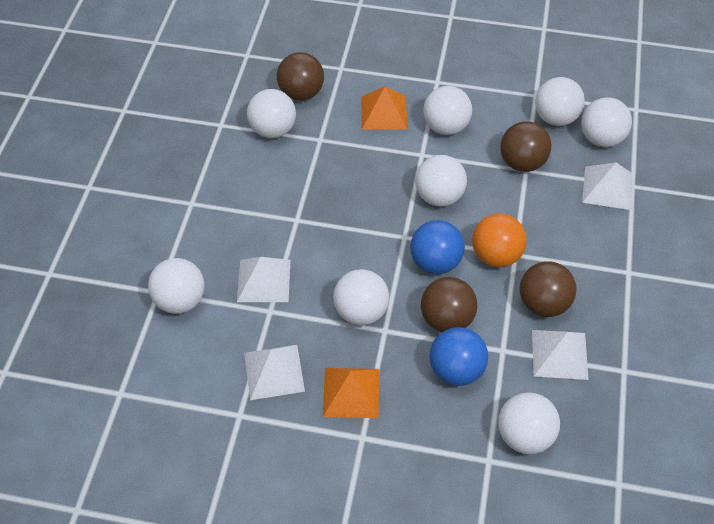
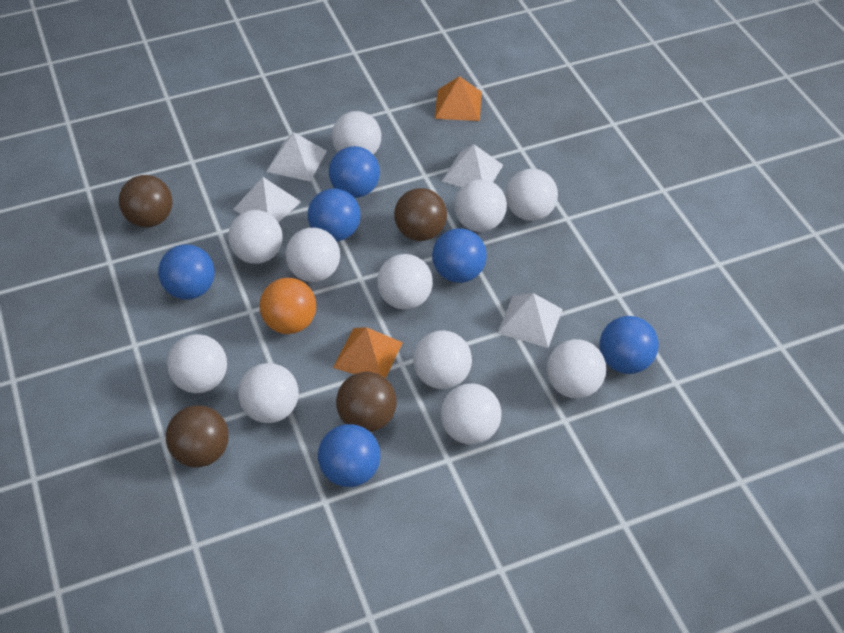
blue ball: [410,220,465,274] [429,327,488,386] = 2 -> [158,244,215,299] [308,188,361,241] [318,424,380,487] [329,146,380,198] [432,228,487,283] [599,316,659,374] = 6
white ball: [148,258,205,314] [247,89,296,138] [333,269,389,325] [415,155,467,207] [423,86,472,135] [498,392,560,454] [535,77,585,126] [581,97,632,147] = 8 -> [167,334,227,393] [228,210,283,264] [238,363,299,423] [285,228,340,282] [332,111,381,155] [377,254,433,310] [413,330,472,389] [440,383,502,445] [454,179,507,232] [506,169,558,221] [547,339,606,399] = 11

